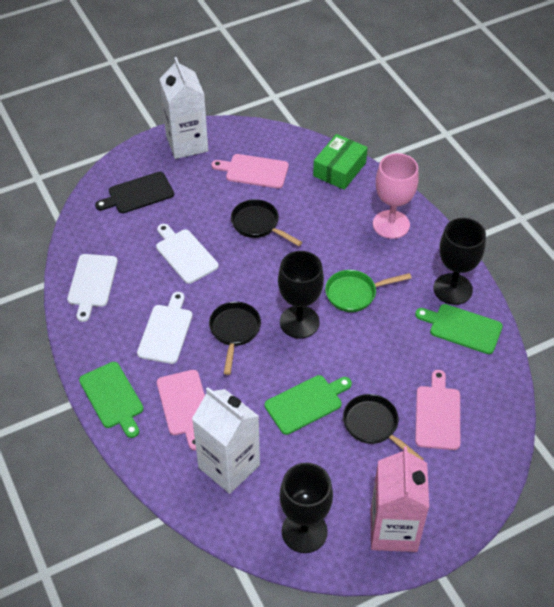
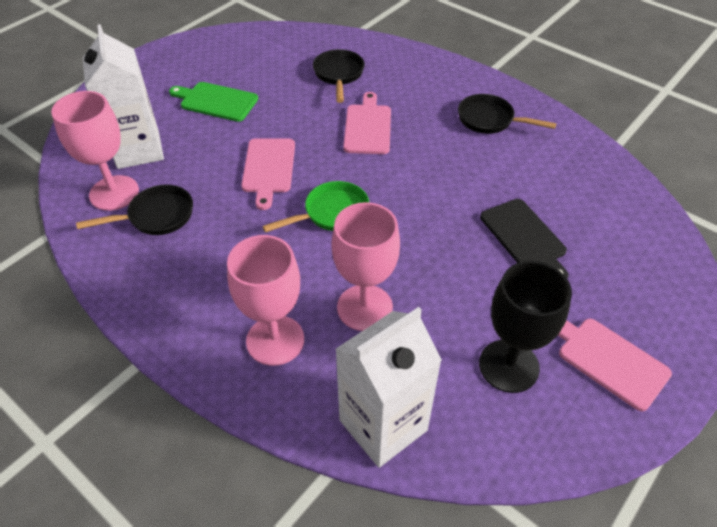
black goblet: [278,251,324,339] [280,463,333,553] [434,218,486,305] = 3 -> [479,261,572,393] = 1
green box: [313,134,368,190] = 1 -> none = 0
green cutting board: [79,362,144,438] [265,375,352,435] [415,304,503,354] = 3 -> [169,82,258,122] = 1
pink carton: [371,447,429,552] = 1 -> none = 0
pink goblet: [373,153,419,239] = 1 -> [51,91,139,211] [227,235,304,366] [331,202,400,331] = 3
white cutting board: [67,254,118,322] [137,292,193,364] [156,224,219,284] = 3 -> none = 0

